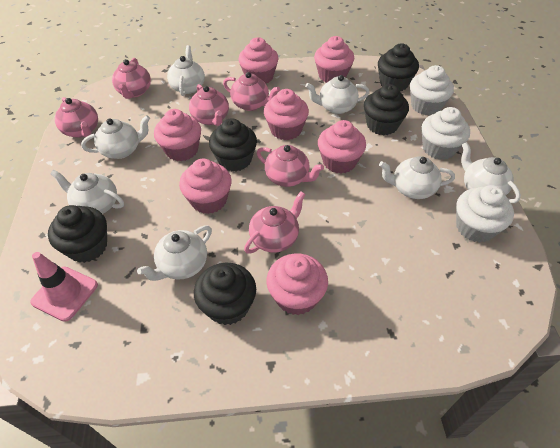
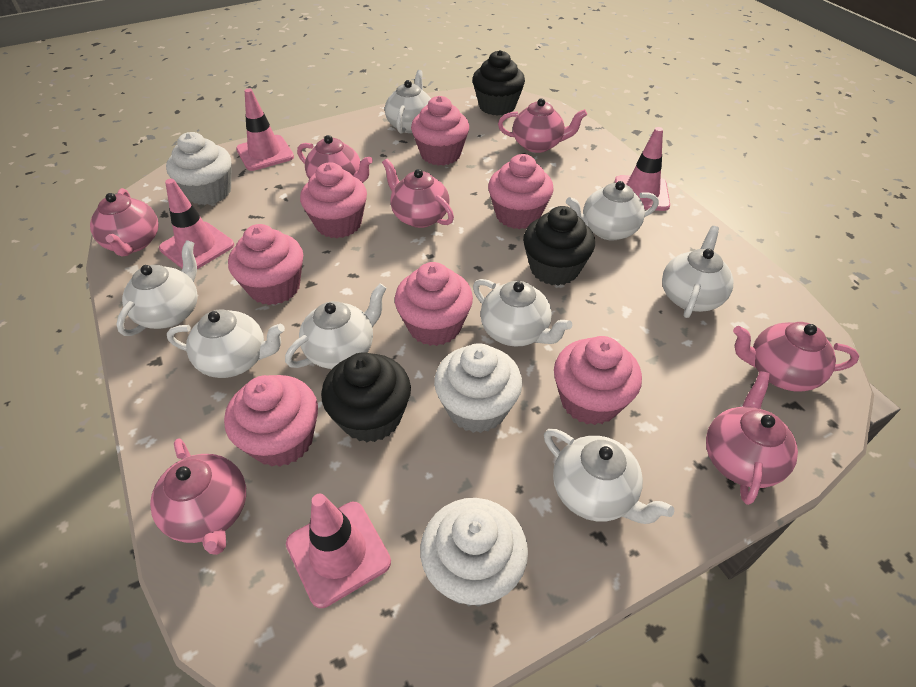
black cupcake: [48,205,107,263] [194,263,256,325] [209,118,257,172] [364,84,409,136] [378,43,419,92] = 5 -> [321,352,411,442] [472,50,525,116] [523,206,595,286] = 3
pink teapot: [55,97,98,138] [112,58,151,99] [189,84,229,126] [223,72,280,111] [244,191,306,254] [257,145,324,187] = 6 -> [90,188,159,257] [150,439,246,555] [297,135,373,183] [382,159,454,228] [498,98,587,153] [706,371,798,505] [733,322,859,392] = 7
pink traffic cone: [30,252,98,322] = 1 -> [159,179,234,269] [236,88,294,171] [286,494,391,608] [615,127,670,211] = 4
white teapot: [50,170,124,214] [81,115,150,159] [137,226,212,281] [167,45,205,96] [305,75,370,114] [379,156,455,199] [461,142,521,203] = 7 -> [117,240,198,336] [167,309,285,378] [285,284,387,369] [385,70,431,134] [473,279,572,347] [544,429,674,524] [566,181,659,241] [662,226,734,318] = 8

